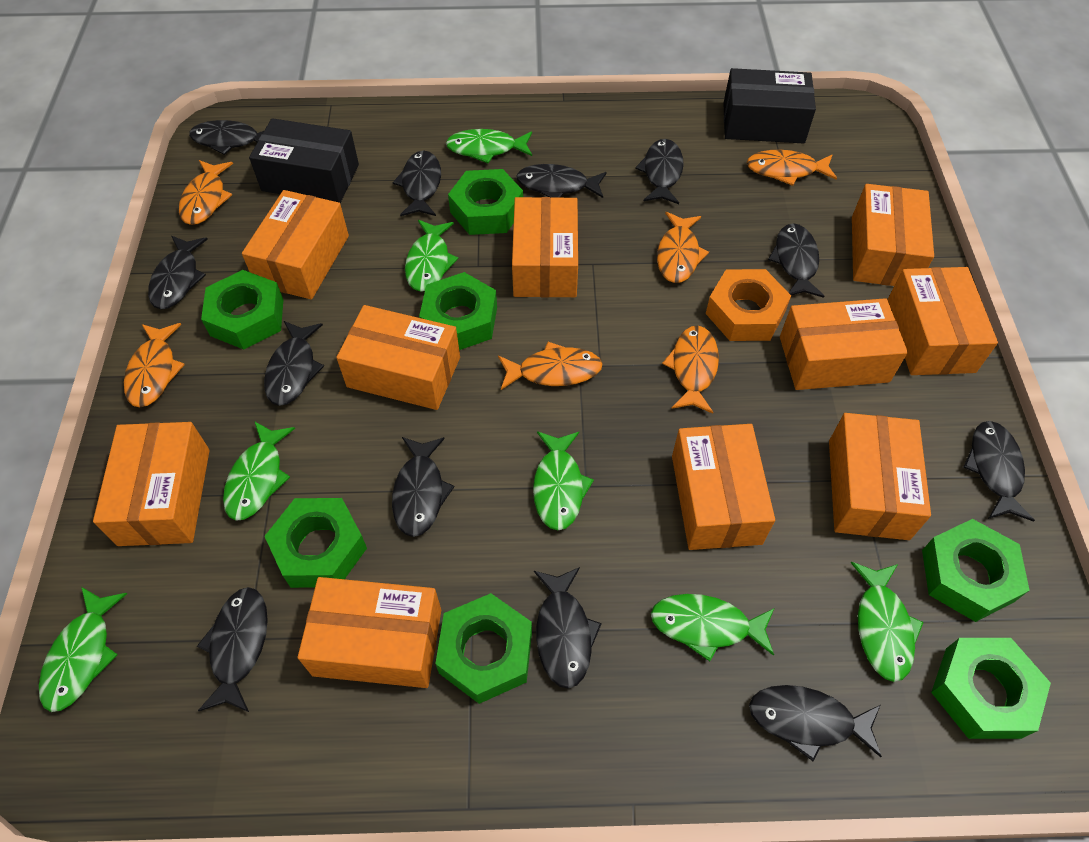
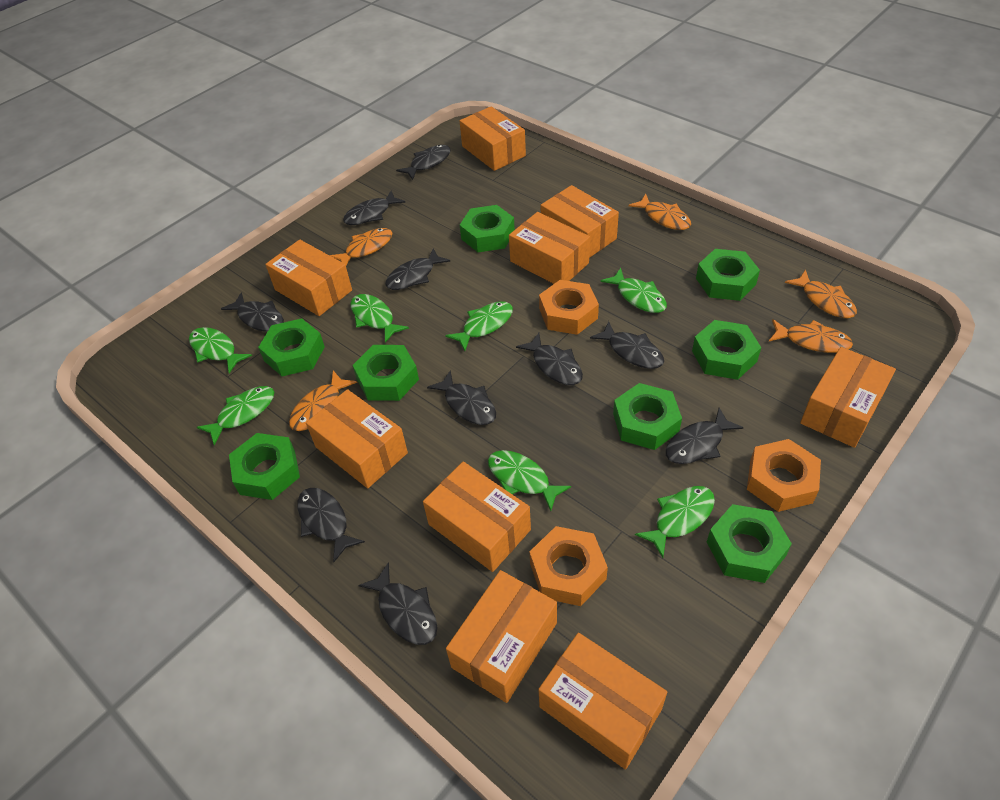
black box: [249,118,359,203] [723,68,816,143] = 2 -> none = 0
black fish: [148,236,208,309] [189,120,264,155] [197,587,268,712] [264,321,324,406] [392,437,454,537] [393,151,441,216] [516,164,606,198] [534,567,602,689] [635,139,684,204] [749,685,882,761] [768,223,825,298] [963,421,1035,522] = 12 -> [221,292,284,332] [297,488,365,562] [343,191,405,225] [358,562,437,645] [385,249,451,290] [396,145,450,180] [427,370,496,425] [516,333,583,385] [590,321,664,369] [666,408,744,464] = 10
green nut: [201,270,283,350] [264,498,367,588] [419,272,497,350] [435,593,532,704] [448,169,523,235] [922,519,1030,622] [931,638,1051,739] = 7 -> [229,433,300,500] [258,318,325,376] [353,345,419,401] [460,205,515,252] [613,383,682,450] [692,320,761,380] [696,249,760,301] [707,504,792,583] = 8
orange box: [93,422,210,546] [242,190,349,299] [298,577,441,688] [336,305,460,410] [512,197,578,297] [672,424,775,550] [780,298,908,390] [829,413,931,540] [852,184,934,286] [887,267,998,375] = 10 -> [265,239,352,316] [306,389,408,488] [423,462,531,572] [446,570,557,703] [460,106,526,171] [509,212,590,284] [538,633,667,769] [541,185,619,258] [800,347,896,448] = 9
orange fish: [124,323,185,407] [179,160,233,225] [498,342,603,390] [657,212,709,283] [662,326,719,414] [747,150,837,186] = 6 -> [289,371,357,431] [330,228,392,265] [629,194,691,230] [769,319,853,353] [785,270,857,318] = 5
orange nut: [706,269,791,341] = 1 -> [530,526,608,606] [539,280,599,335] [747,439,821,512] = 3

